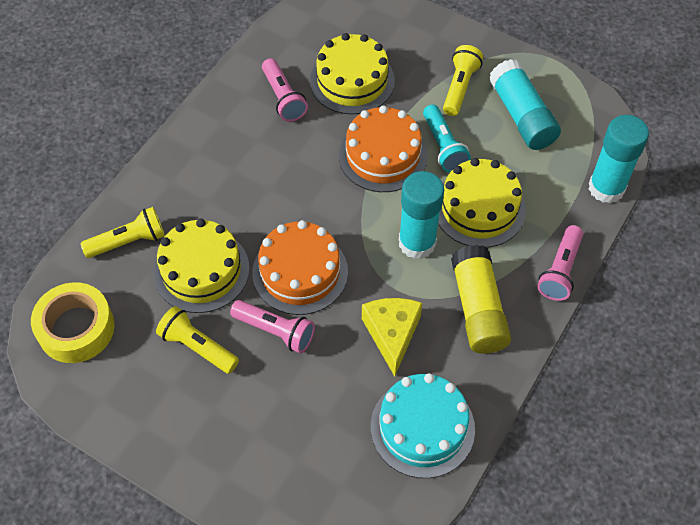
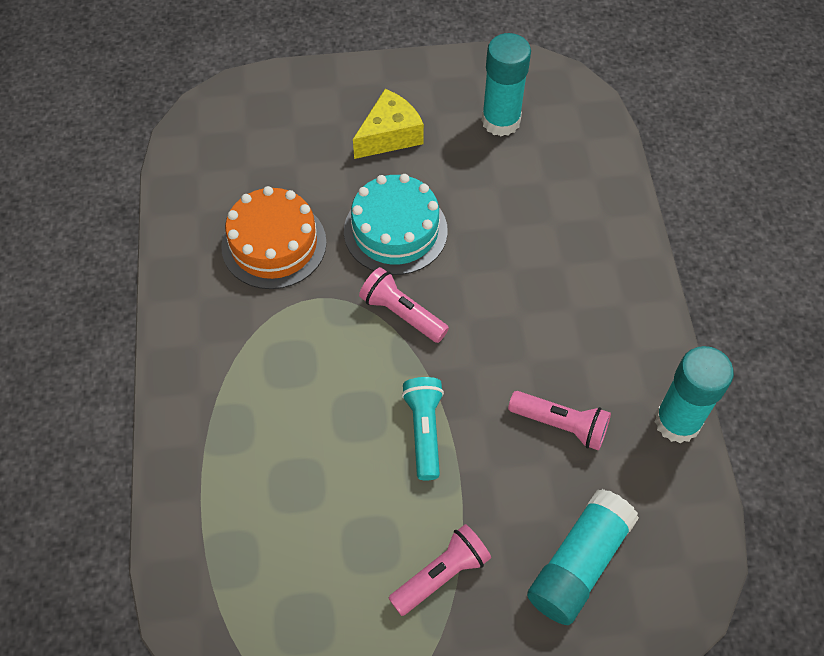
orange cake: [252,220,348,315] [339,106,428,192] = 2 -> [221,186,327,289] = 1
yellow cake: [153,219,250,313] [310,33,395,114] [438,158,526,248] = 3 -> none = 0
yellow flashlight: [81,207,165,258] [156,306,239,374] [443,45,483,116] = 3 -> none = 0
yellow glue stick: [451,245,511,354] = 1 -> none = 0
yellow tape: [31,282,115,363] = 1 -> none = 0

